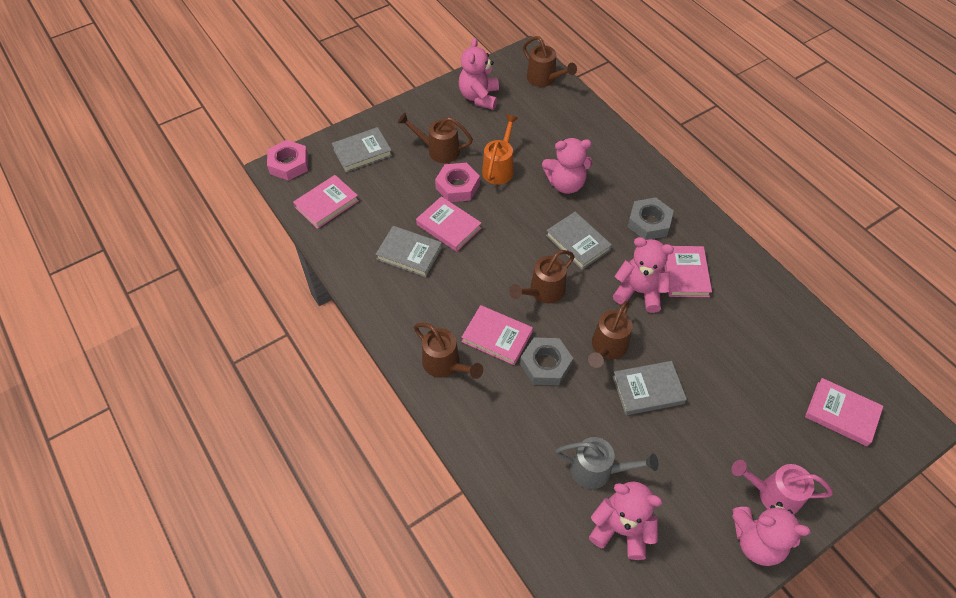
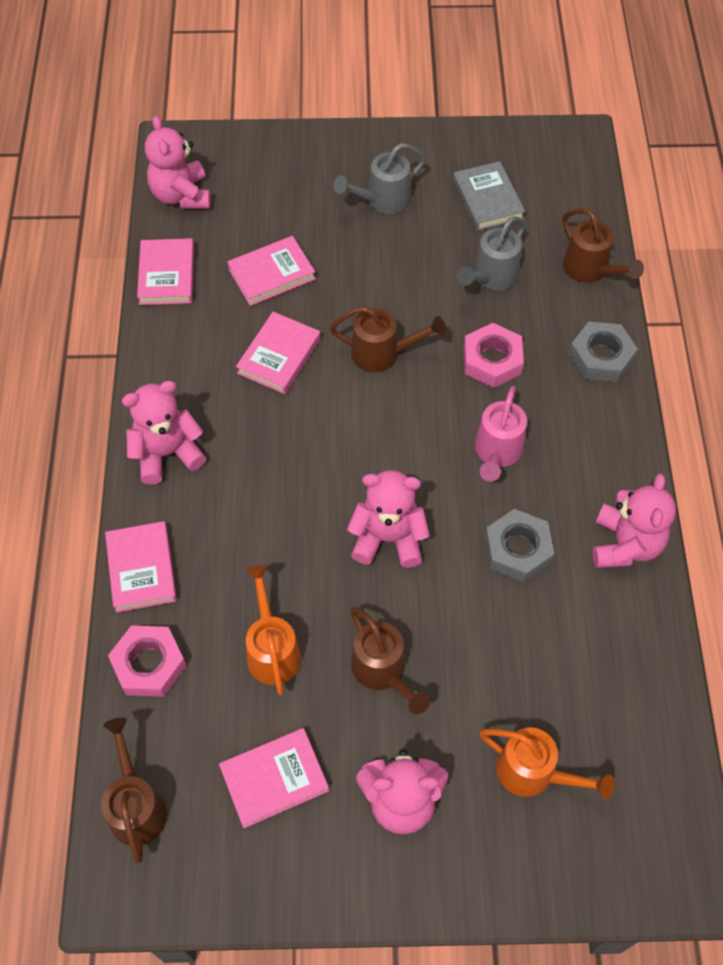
brown watering can: [398,113,473,163] [414,323,483,379] [509,250,574,303] [523,36,577,87] [588,301,633,368] = 5 -> [101,717,167,863] [330,306,446,372] [350,607,430,714] [562,208,644,283] = 4
grey book: [332,127,392,173] [375,226,442,277] [546,212,612,270] [612,361,687,415] = 4 -> [453,161,525,231] = 1
grey watering can: [555,437,658,489] = 1 -> [333,143,426,214] [457,216,526,291] = 2
orange watering can: [482,115,518,185] = 1 -> [246,564,301,696] [479,727,615,799] = 2

